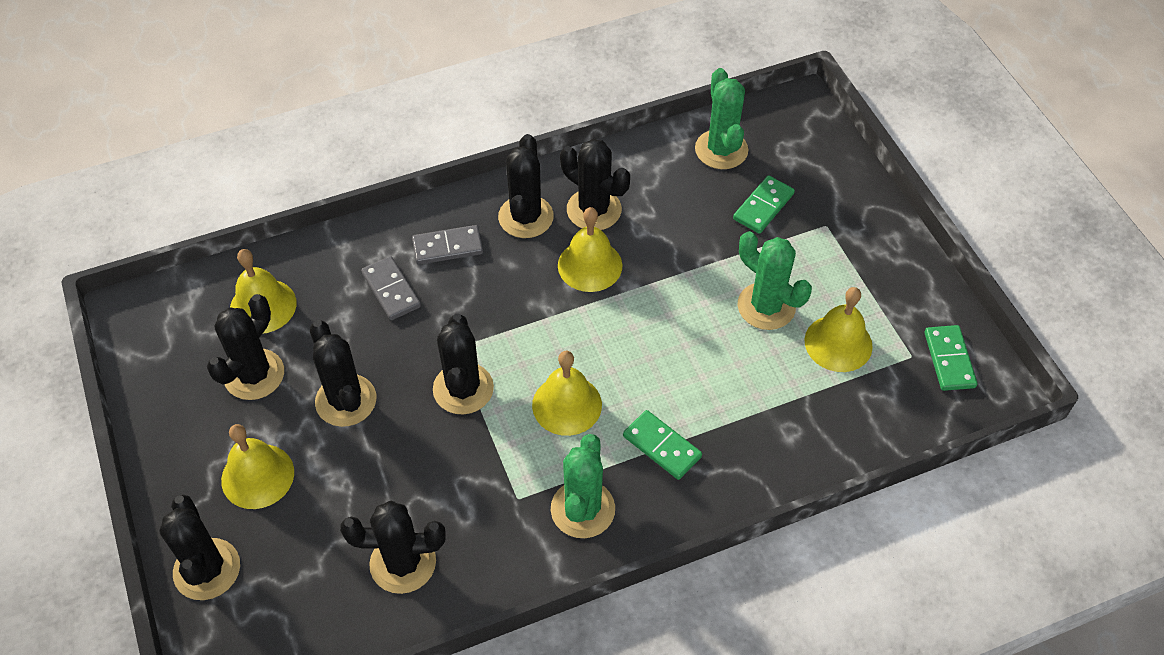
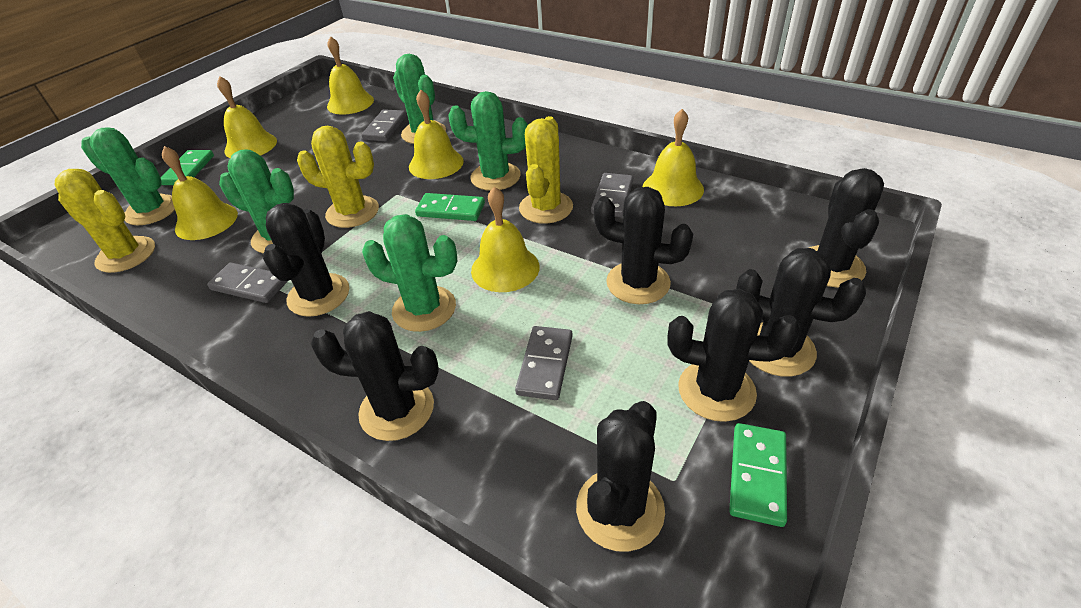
green cactus: [551,434,615,538] [695,68,748,169] [738,231,812,330] = 3 -> [81,127,175,225] [219,149,294,254] [362,214,457,332] [393,54,446,144] [448,91,528,191] = 5
grey domino: [361,256,421,320] [412,225,483,265] = 2 -> [207,263,288,303] [361,109,406,141] [515,326,572,400] [591,173,633,217] = 4
yellow bell: [221,424,294,509] [230,249,297,333] [532,351,602,436] [558,207,622,292] [804,287,873,372] = 5 -> [162,146,238,240] [217,76,277,158] [327,36,374,115] [409,90,464,179] [471,187,540,292] [643,109,704,206] = 6
yellow cactus: none = 0 -> [54,169,155,273] [297,126,379,228] [519,116,573,224] = 3

